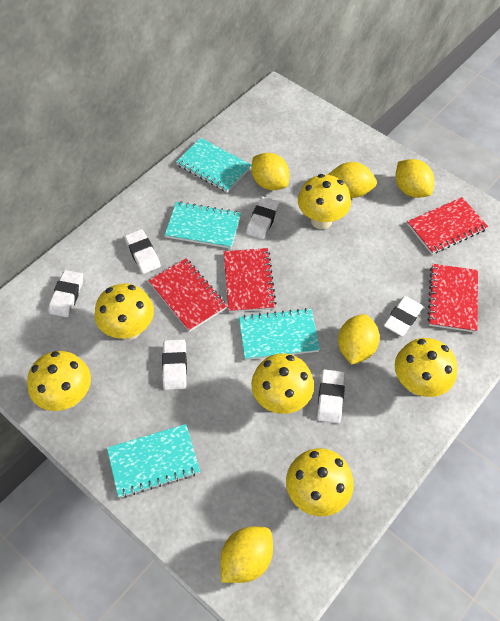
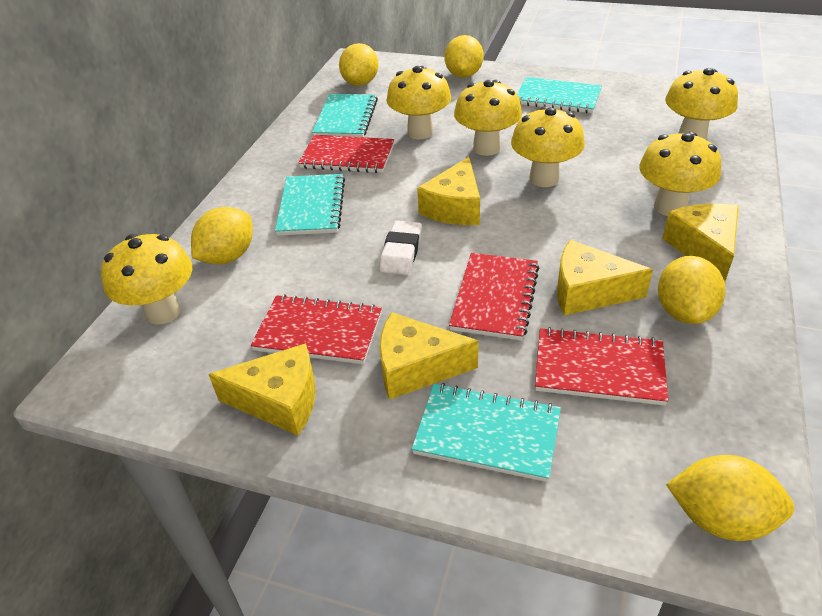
white eraser: [49,270,83,317] [124,229,161,274] [162,339,187,390] [246,197,279,239] [317,369,345,423] [384,296,423,336] = 6 -> [379,221,422,275] = 1
yellow cheese: none = 0 -> [208,343,316,436] [379,312,478,400] [417,157,480,225] [557,240,653,316] [662,203,739,281] = 5

